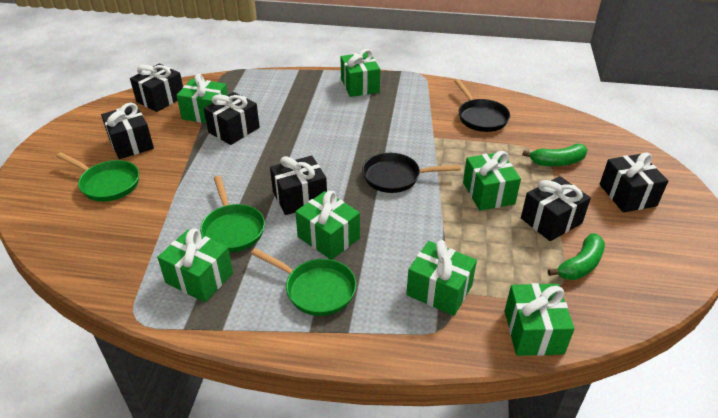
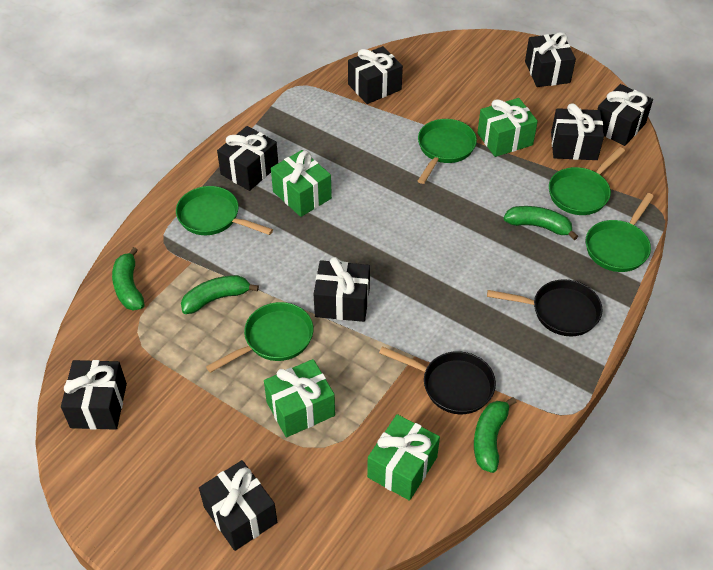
black gift: [101,103,154,159] [130,63,183,112] [204,92,260,145] [270,156,327,215] [521,176,591,241] [600,153,668,213] = 6 -> [61,360,127,430] [199,460,277,551] [217,126,278,191] [314,257,370,322] [348,46,403,104] [525,32,576,87] [551,103,604,160] [597,84,653,146] = 8
green banana: [522,144,588,166] [548,233,605,280] = 2 -> [112,247,144,310] [181,275,259,314] [474,397,517,473] [504,206,578,240] = 4
green gift: [157,228,233,302] [176,74,228,123] [295,191,360,260] [341,49,380,97] [406,240,477,316] [463,151,521,211] [505,283,575,356] = 7 -> [264,359,335,438] [271,150,332,217] [367,414,440,501] [477,98,538,157] = 4
green pan: [56,152,139,202] [200,176,265,252] [251,248,356,316] = 3 -> [176,186,273,235] [206,302,313,373] [418,119,477,184] [549,147,625,215] [586,193,654,272] = 5

